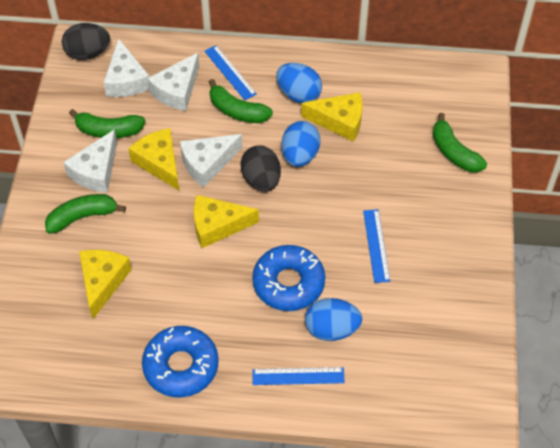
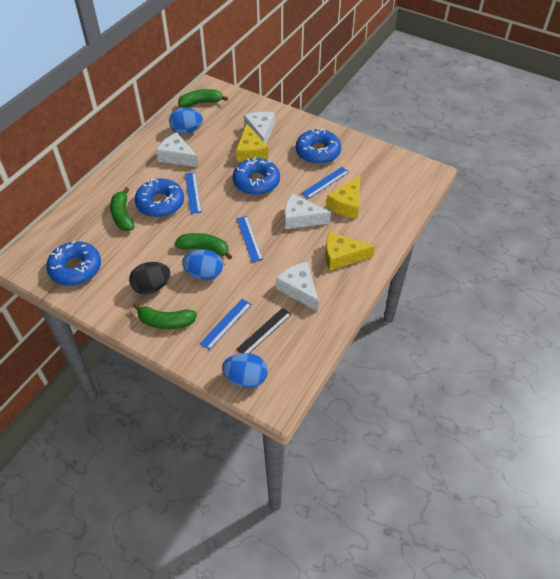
black egg: [62,23,110,60] [240,145,281,192] = 2 -> [129,262,170,295] = 1
black ruler: none = 0 -> [236,308,292,353] = 1
blue donut: [142,326,219,398] [252,245,325,311] = 2 -> [46,241,101,286] [135,178,184,217] [233,158,280,195] [296,128,341,164] = 4
blue ruler: [204,45,257,100] [252,367,345,385] [363,209,390,283] = 3 -> [185,172,202,214] [200,299,252,350] [237,216,263,262] [302,167,349,199] = 4
yellow cheese: [79,250,132,319] [128,128,179,190] [194,195,259,248] [301,92,363,142] = 4 -> [236,123,268,162] [325,232,375,271] [326,176,360,218] = 3

